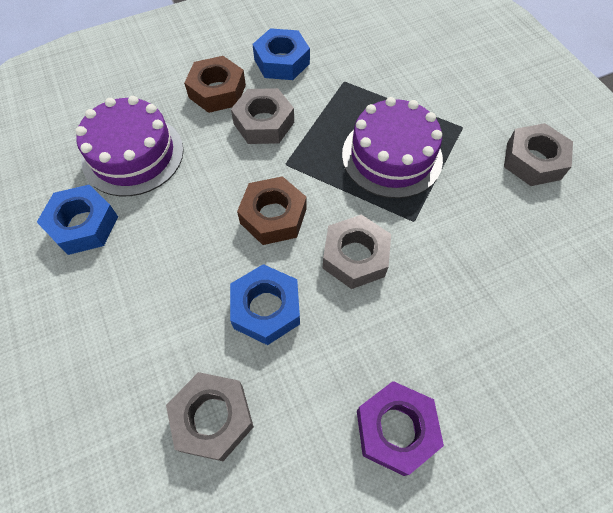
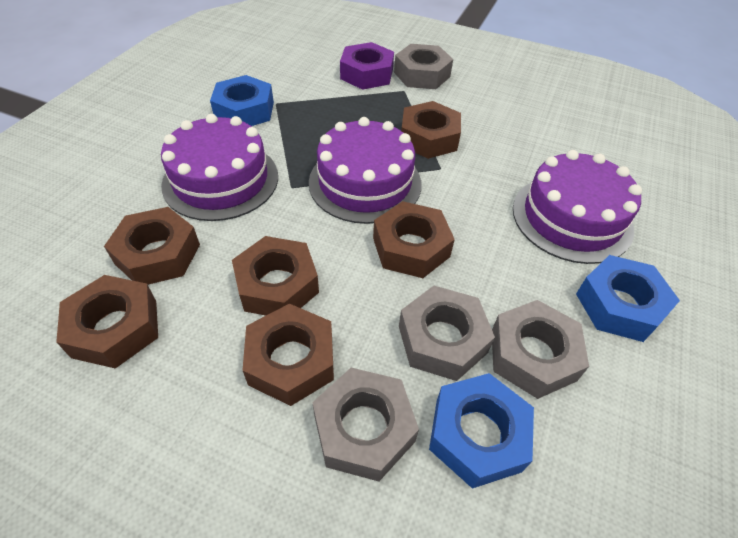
brown nut: [184,56,246,113] [237,176,306,245] = 2 -> [56,275,158,369] [104,207,200,285] [232,236,319,316] [243,304,334,406] [373,201,455,278] [401,101,461,159] = 6
purple cake: [75,96,184,196] [342,97,443,198] = 2 -> [161,114,278,221] [309,117,421,224] [513,150,642,264] = 3

